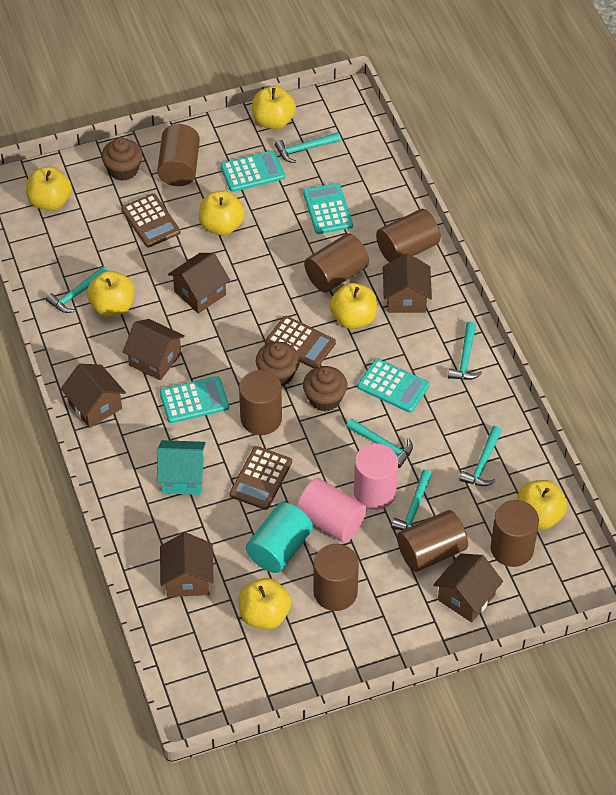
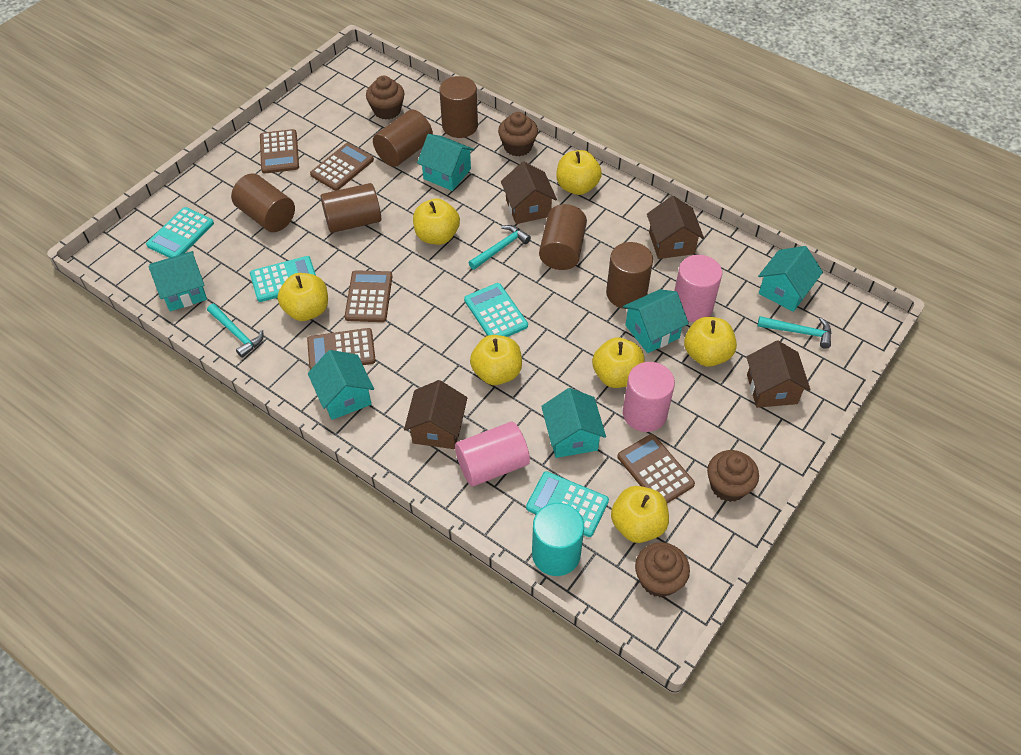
brown calculator: [121,194,180,247] [230,446,292,510] [265,316,336,369] = 3 -> [260,129,299,174] [307,328,376,370] [310,143,374,191] [345,270,392,322] [617,434,695,503] = 5
brown cupcake: [101,137,142,181] [256,342,300,386] [303,366,347,411] = 3 -> [366,76,405,120] [498,112,538,156] [635,542,690,597] [707,450,759,502] = 4
brown cylinder: [157,124,200,186] [239,370,282,435] [304,233,369,293] [314,544,359,611] [376,209,440,263] [397,510,468,572] [491,500,539,567] = 7 -> [231,173,295,232] [320,183,381,233] [373,110,433,167] [439,76,478,138] [539,204,587,270] [606,242,653,309] = 6
brown house: [61,363,126,428] [123,319,185,380] [160,532,214,597] [168,253,230,314] [383,253,432,313] [433,553,503,622] = 6 -> [404,380,467,449] [501,161,557,224] [647,196,704,259] [747,341,811,408] = 4
pink cylinder: [297,478,367,543] [354,444,398,510] = 2 -> [455,422,530,487] [623,362,675,432] [674,255,722,322] = 3
turquoise hammer: [46,266,108,313] [275,132,341,163] [346,418,413,468] [391,470,432,530] [448,322,482,380] [459,426,502,486] = 6 -> [207,304,263,358] [468,225,531,270] [757,316,831,349] = 3
turquoise house: [157,440,206,495] = 1 -> [149,251,207,311] [308,350,374,420] [417,134,475,191] [541,388,606,458] [623,289,689,353] [758,246,823,312] = 6

